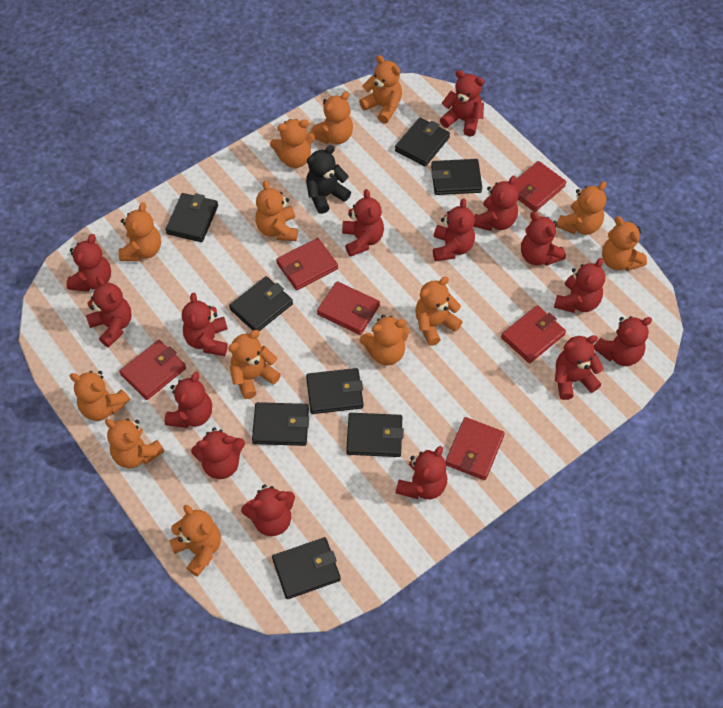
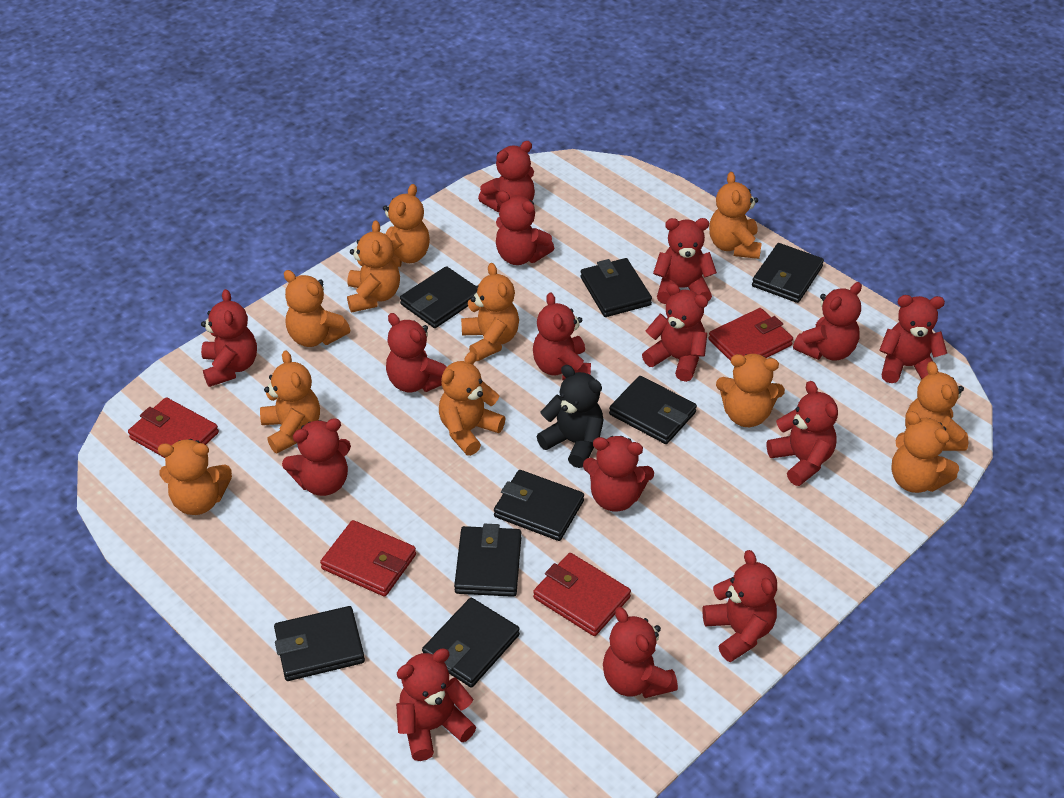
orange teddy bear: [69,371,130,421] [105,419,164,468] [119,202,161,261] [169,505,221,577] [228,330,281,399] [255,180,298,241] [270,119,315,168] [310,91,353,144] [359,55,402,124] [360,315,409,365] [415,277,462,346] [556,181,607,235] [602,216,647,271] = 13 -> [158,439,232,515] [260,350,320,453] [284,270,350,347] [347,220,400,313] [383,184,430,267] [439,351,506,456] [461,263,519,361] [709,172,762,259] [716,354,785,427] [891,411,959,493] [905,361,968,451] = 11
red wallet: [119,340,186,400] [276,238,338,290] [317,281,380,335] [445,417,505,480] [501,305,566,363] [514,161,566,212] = 6 -> [128,397,219,458] [320,520,416,597] [533,553,631,636] [709,308,793,361] = 4

